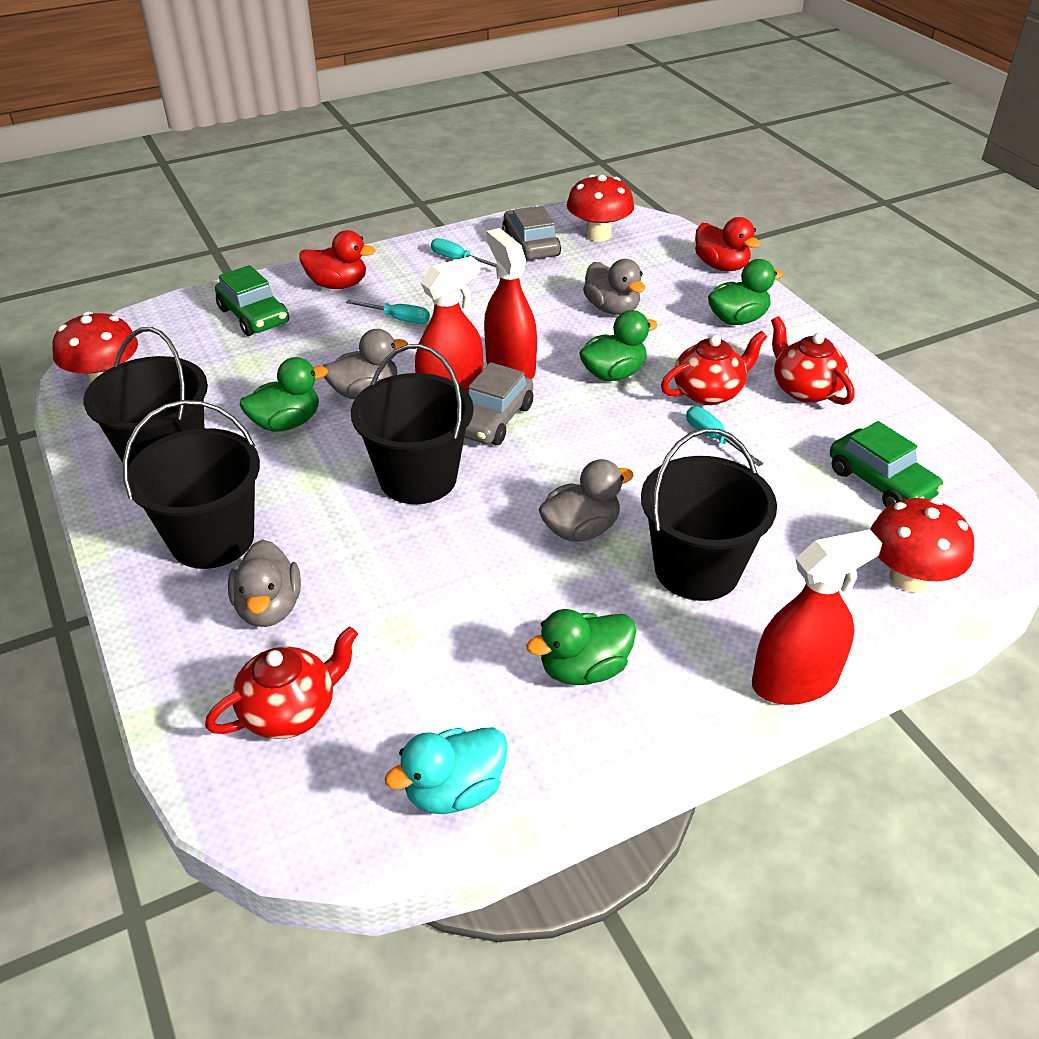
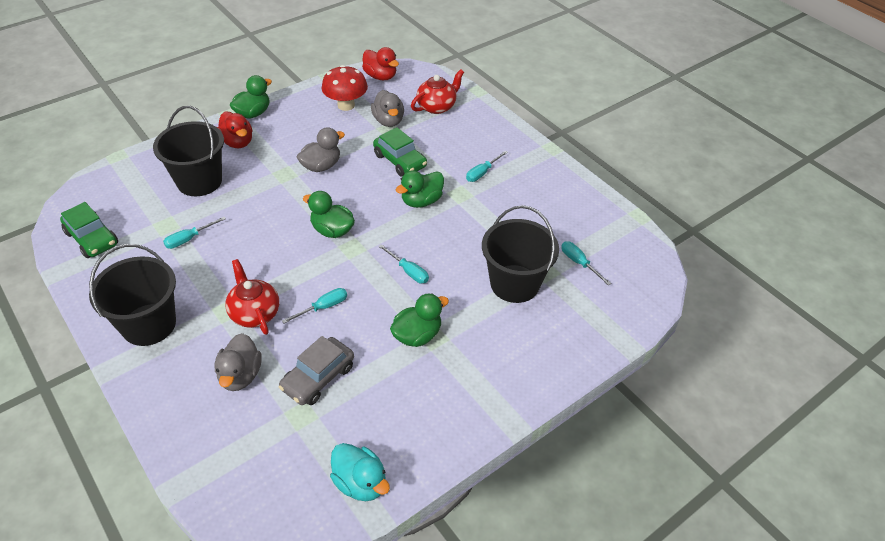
black bucket: [83,327,208,468] [123,400,260,569] [351,344,474,504] [641,428,777,601] = 4 -> [89,244,176,346] [153,106,224,196] [482,205,559,303] = 3
grey car: [464,362,533,445] [502,206,561,260] = 2 -> [278,336,354,405] = 1
grey duck: [228,540,301,627] [323,329,408,399] [539,459,634,542] [583,259,645,315] = 4 -> [215,333,262,391] [297,127,345,172] [371,90,404,127] = 3
red mushroom: [52,311,138,384] [567,174,634,242] [870,498,974,592] = 3 -> [322,65,368,111] = 1
red spray bottle: [415,256,483,392] [484,228,537,379] [752,529,882,705] = 3 -> none = 0
red teapot: [205,627,358,739] [661,331,767,405] [771,316,855,405] = 3 -> [225,259,279,335] [411,69,464,114] = 2
turquoise screwdriver: [346,300,430,324] [431,238,496,267] [686,406,763,466] = 3 -> [163,217,226,249] [282,288,347,323] [378,244,429,283] [466,151,508,182] [561,241,611,285] = 5

